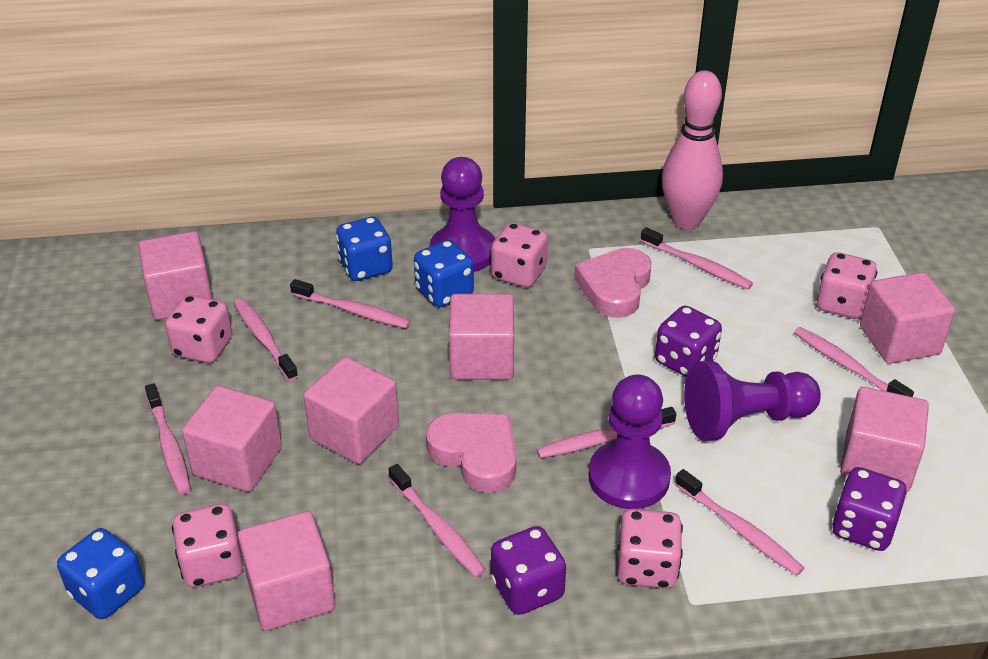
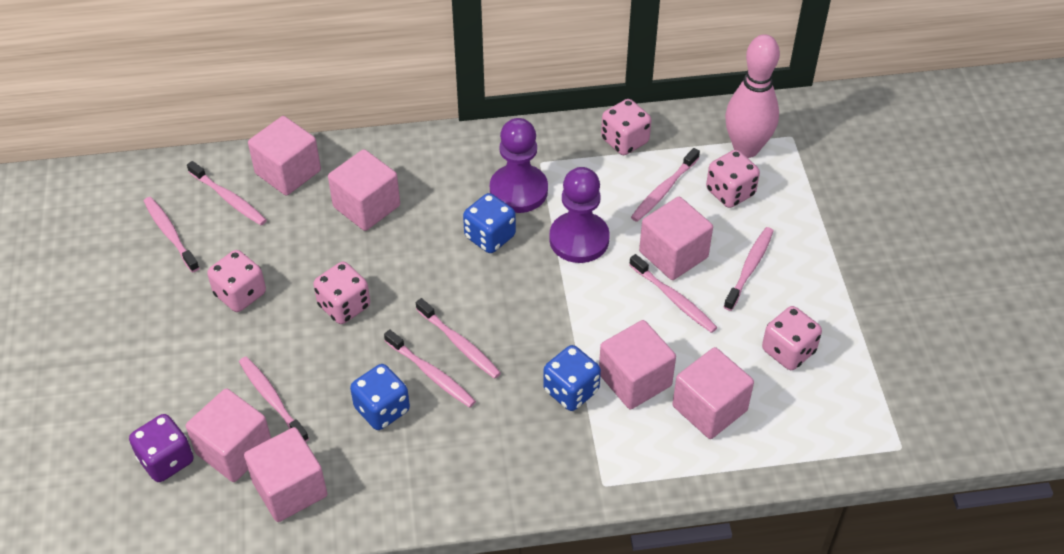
pink heart: [426,413,516,493] [574,248,651,318] = 2 -> none = 0
purple dice: [491,526,566,615] [655,306,722,377] [832,467,907,551] = 3 -> [129,414,194,482] = 1
purple pawn: [430,157,495,272] [589,374,671,509] [684,361,821,441] = 3 -> [490,118,548,213] [549,167,610,263] = 2

